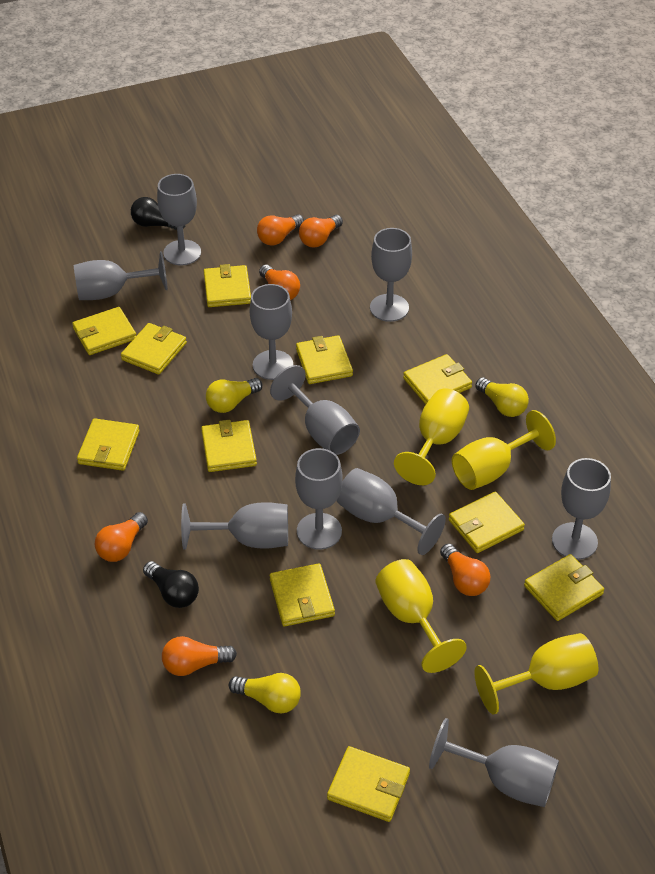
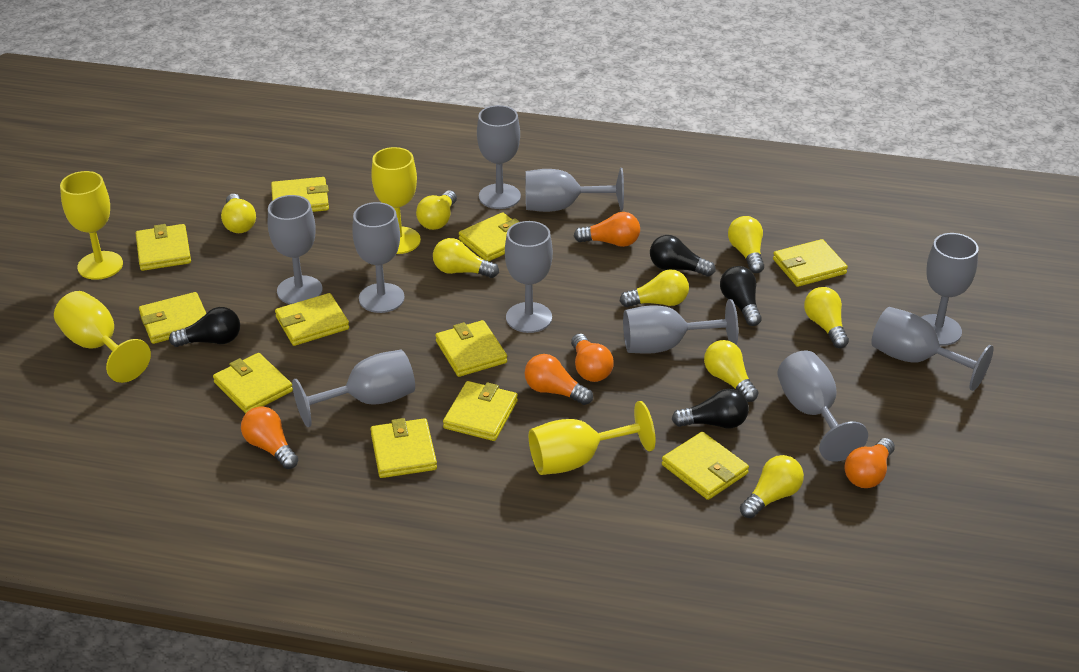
black light bulb: [131,197,185,230] [143,561,199,608] = 2 -> [169,307,240,347] [650,235,716,277] [672,389,749,429] [720,266,762,326] = 4
orange light bulb: [95,512,148,562] [162,636,237,676] [257,214,304,246] [259,265,300,300] [299,215,343,247] [440,543,490,596] = 6 -> [241,406,298,469] [525,354,593,405] [571,334,614,382] [574,212,640,247] [844,438,895,488] = 5
yellow light bulb: [206,378,262,413] [229,673,301,714] [475,377,529,417] = 3 -> [221,194,256,233] [416,191,457,230] [433,238,499,278] [620,269,689,307] [704,340,758,402] [728,216,764,273] [740,455,804,518] [804,287,849,348] = 8

